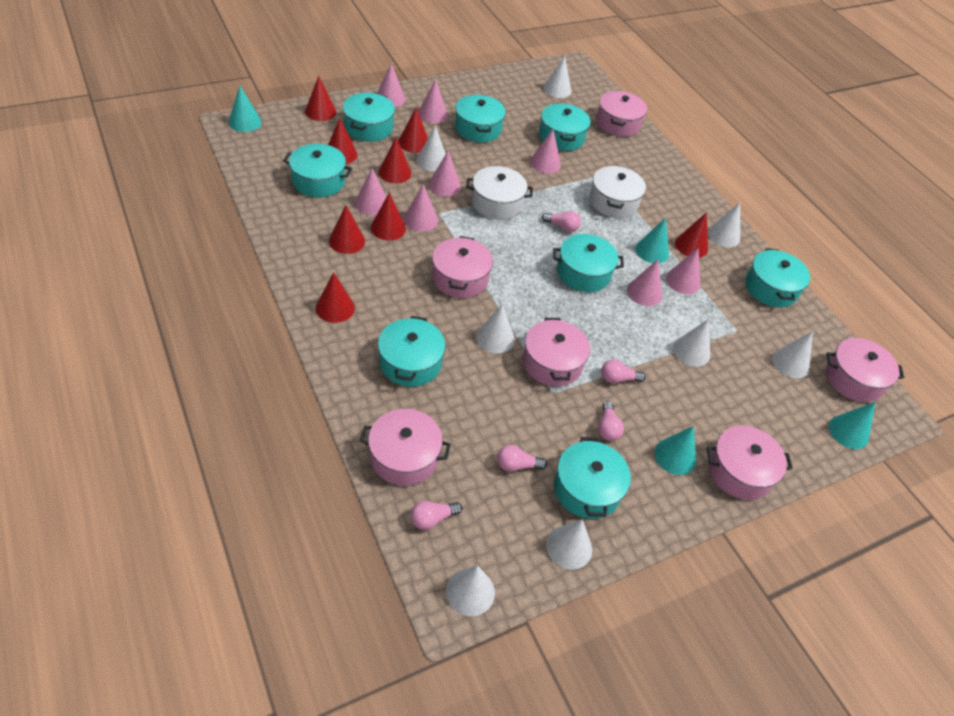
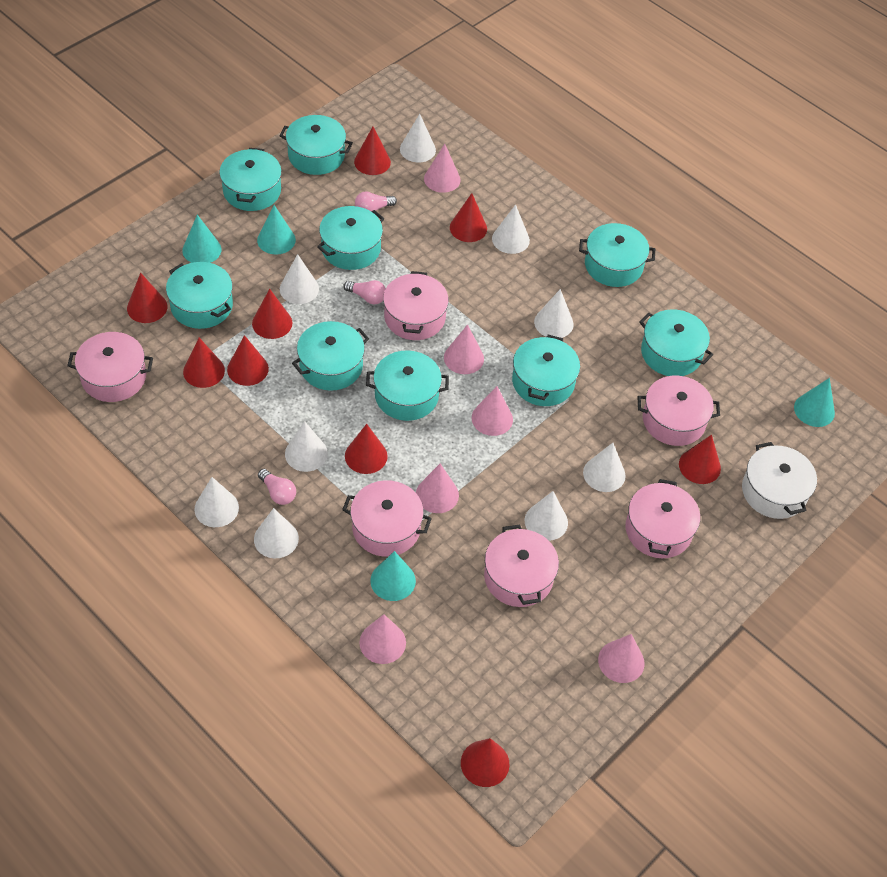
pink cone: [355,168,386,216] [377,63,405,107] [404,184,438,232] [418,79,448,124] [428,151,461,197] [530,129,561,174] [627,259,662,306] [666,248,700,294] = 8 -> [359,614,406,664] [416,463,459,513] [424,144,461,193] [444,324,484,374] [472,386,513,436] [598,634,645,683] = 6
pink light bulb: [411,501,462,530] [497,445,547,472] [542,211,581,232] [598,401,624,441] [601,359,646,383] = 5 -> [258,469,296,505] [343,280,386,304] [355,191,397,211] = 3
red cone: [305,76,336,121] [316,272,355,323] [328,118,357,164] [329,205,365,254] [371,192,406,241] [379,137,411,183] [398,108,428,153] [675,212,708,258] = 8 -> [127,273,167,323] [183,338,225,388] [227,335,269,386] [252,289,292,339] [345,424,388,474] [354,127,391,175] [450,193,487,242] [461,738,509,787] [679,435,721,484] = 9
turquoise pot: [283,144,352,197] [343,93,395,142] [378,316,446,387] [455,95,506,142] [539,103,591,151] [553,234,624,292] [554,437,631,519] [745,248,810,307] = 8 -> [166,262,233,329] [219,148,282,211] [279,115,353,175] [292,321,369,391] [317,206,384,270] [366,351,449,421] [512,335,580,406] [579,223,655,287] [639,309,713,376] = 9
white cone: [416,126,446,172] [446,565,495,616] [476,304,515,354] [544,56,571,98] [546,519,592,570] [673,319,710,367] [708,203,740,247] [772,331,813,378] = 8 -> [194,477,239,527] [254,508,299,558] [280,254,319,304] [285,421,328,472] [400,114,436,162] [492,204,530,254] [525,491,568,541] [534,289,574,338] [583,443,626,492] = 9
white pot: [466,166,533,220] [589,165,646,218] = 2 -> [742,442,817,519] = 1

